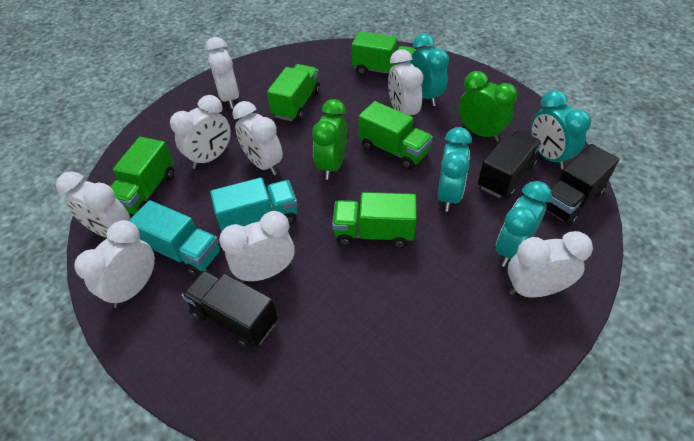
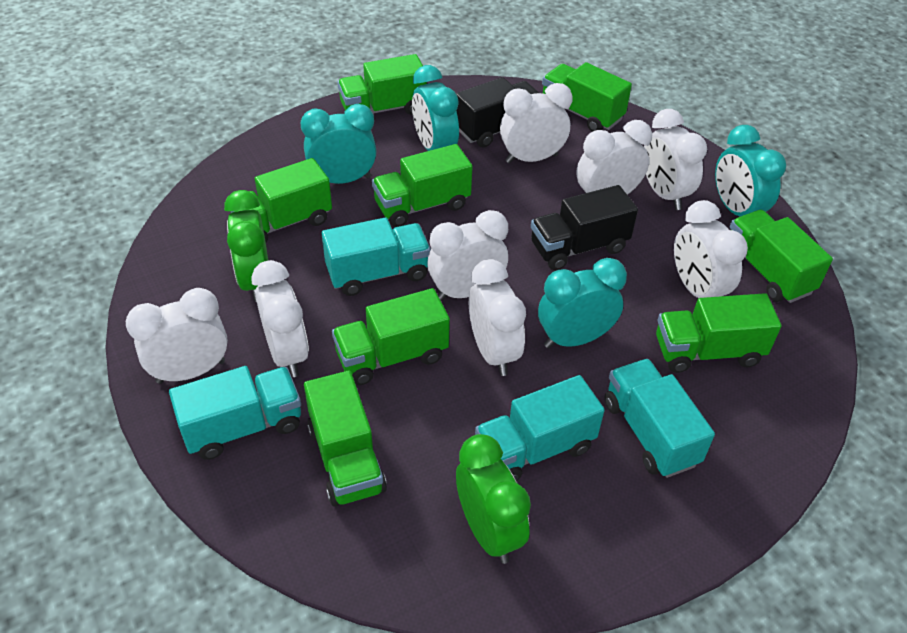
black truck: [181,269,278,349] [478,130,542,199] [545,144,620,225] = 3 -> [456,77,539,148] [531,185,638,270] = 2
green truck: [110,137,174,214] [267,64,320,121] [332,192,417,248] [352,31,416,76] [358,101,433,170] = 5 -> [231,158,332,243] [304,371,387,507] [332,288,450,385] [337,54,427,115] [372,144,472,227] [542,62,632,132] [656,293,782,373] [730,210,833,303] = 8
turquoise truck: [129,200,221,277] [210,177,298,231] = 2 -> [169,366,301,460] [322,217,431,296] [475,375,605,481] [605,359,715,478] = 4

